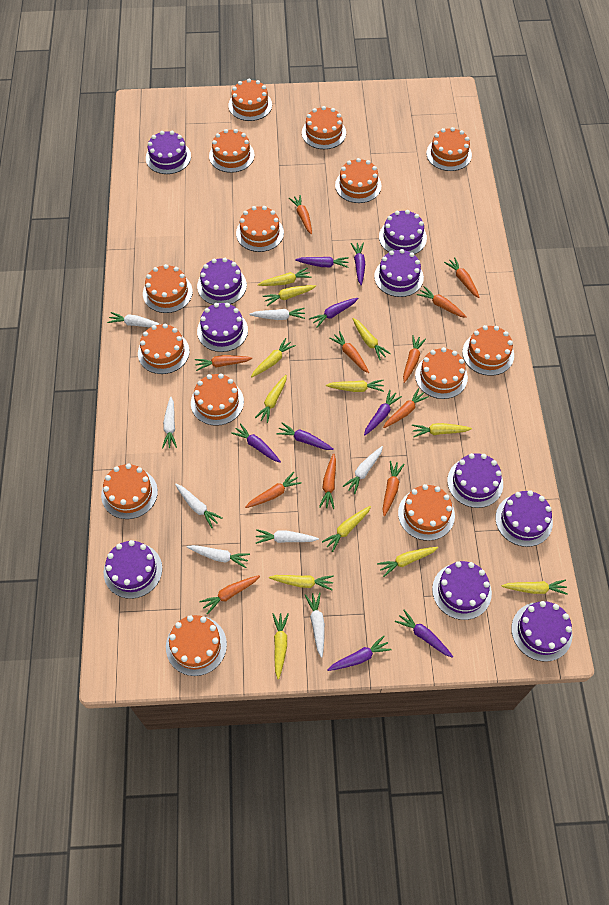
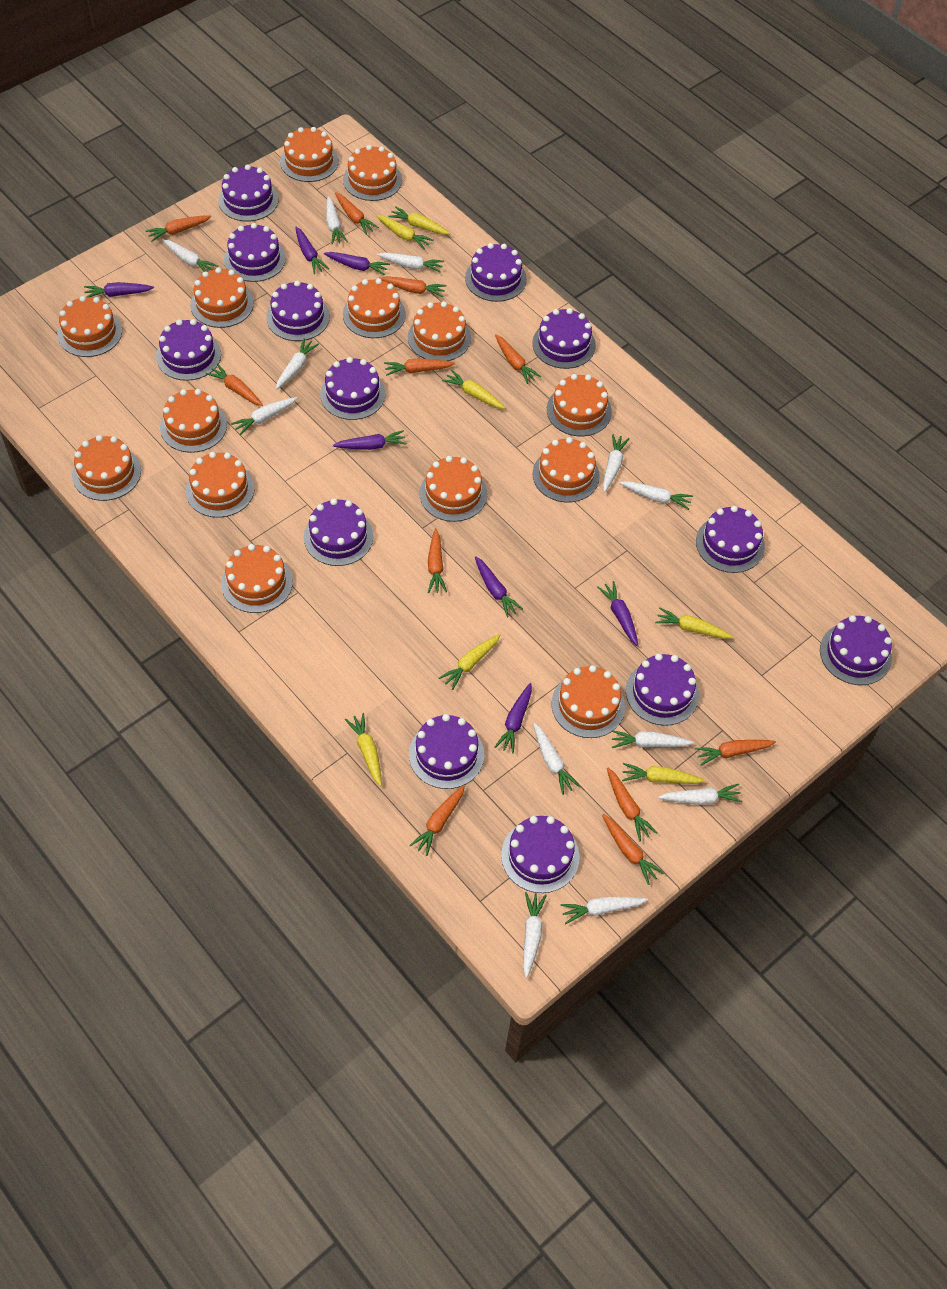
purple cake: [104,540,162,599] [146,131,191,174] [197,258,247,305] [197,303,248,352] [374,249,424,297] [379,210,427,254] [432,561,492,620] [447,453,503,508] [495,490,553,547] [511,601,573,662] = 10 -> [156,319,221,381] [218,164,278,222] [224,223,286,282] [266,281,330,341] [304,498,373,566] [320,357,385,420] [409,714,484,789] [465,243,527,302] [501,816,580,893] [532,308,596,369] [626,654,699,726] [696,506,765,573] [820,615,892,685] = 13
purple carrot: [231,423,281,463] [276,423,334,450] [295,257,349,268] [309,298,358,328] [327,636,392,671] [351,242,365,285] [364,390,402,436] [395,610,453,658] = 8 -> [84,282,154,297] [295,227,329,274] [324,252,390,276] [333,430,407,450] [475,556,523,617] [495,683,532,754] [597,581,639,647] = 7
white carrot: [107,312,161,327] [162,397,177,449] [175,484,223,528] [187,545,250,568] [250,308,305,320] [256,529,319,544] [305,592,325,658] [342,446,383,494] = 8 -> [162,239,218,272] [231,397,297,435] [276,338,319,390] [326,196,348,245] [377,253,444,273] [523,892,547,978] [533,723,581,795] [560,897,648,924] [603,434,630,493] [611,730,694,748] [619,481,693,510] [658,784,742,805] = 12
yellow carrot: [251,338,296,377] [255,375,287,423] [258,267,312,286] [263,285,316,306] [269,575,334,590] [273,613,289,679] [322,506,371,552] [326,380,384,392] [353,318,391,360] [377,547,438,577] [412,423,472,437] [502,580,568,595] = 12 -> [345,713,382,786] [376,215,434,250] [388,206,451,235] [439,634,501,690] [442,370,505,409] [622,763,706,784] [655,608,734,639] = 7

